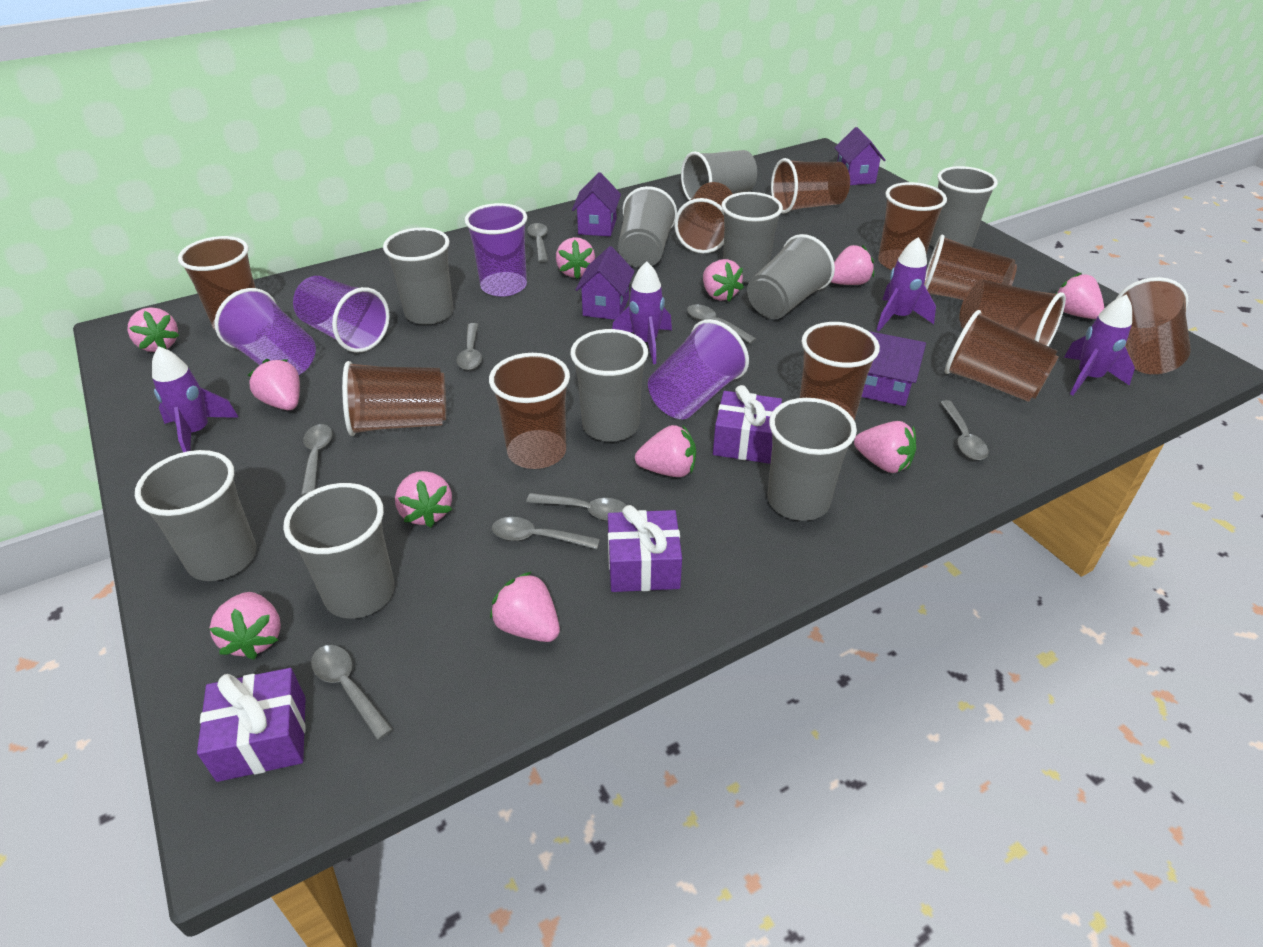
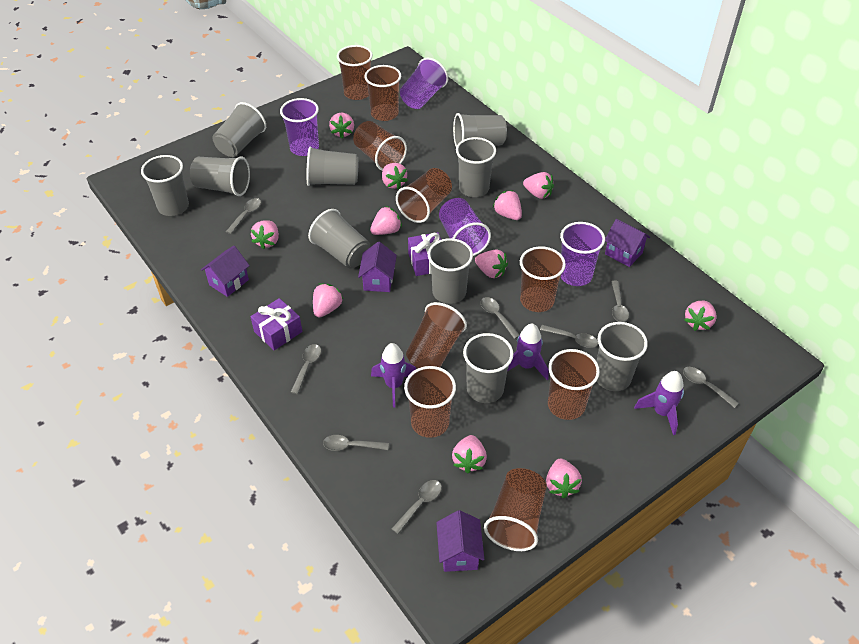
brown cup: [178,236,256,330] [342,361,446,436] [489,353,570,469] [674,182,733,253] [771,158,850,213] [800,322,880,421] [878,182,947,270] [924,235,1017,300] [945,310,1059,402] [959,279,1066,347] [1116,277,1191,374] = 11 -> [337,45,373,100] [353,121,407,171] [364,65,401,121] [396,168,452,223] [404,366,456,438] [406,302,467,368] [484,468,547,551] [520,246,566,312] [548,349,600,420] = 9
purple gift: [197,668,306,782] [608,505,682,592] [713,385,782,464] = 3 -> [251,298,302,350] [408,232,441,276] = 2
purple rocket: [152,346,239,452] [612,261,672,364] [876,237,936,331] [1064,294,1135,395] = 4 -> [371,343,416,408] [507,323,549,380] [634,371,684,435] = 3

